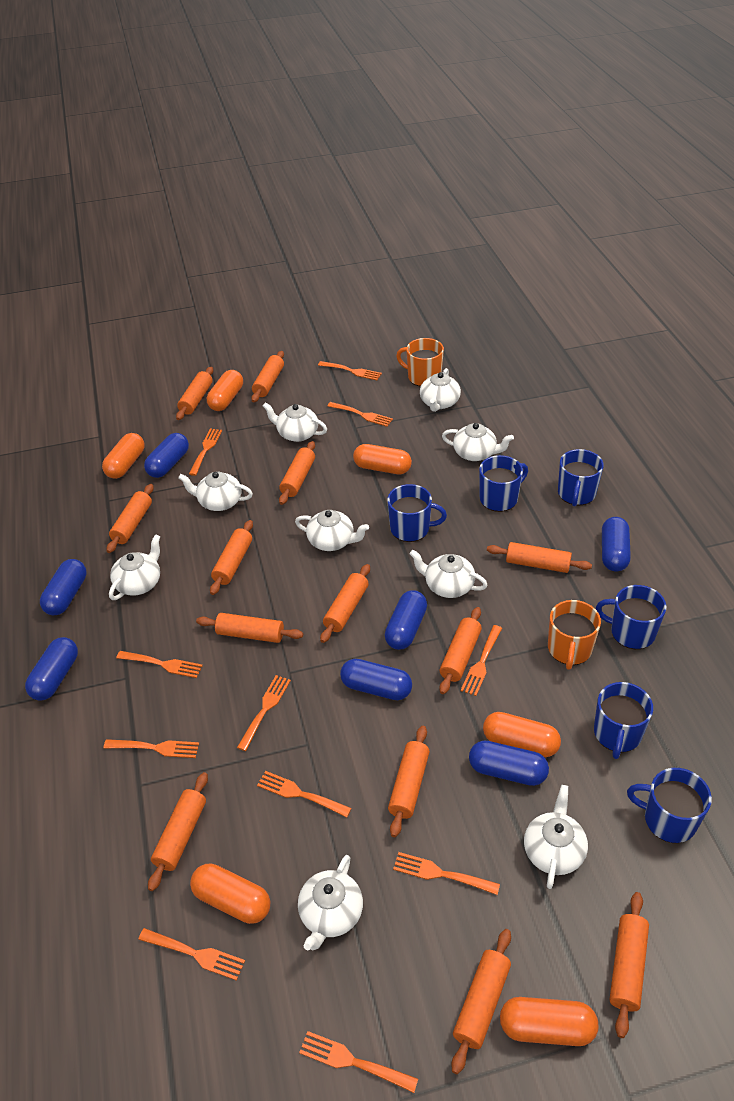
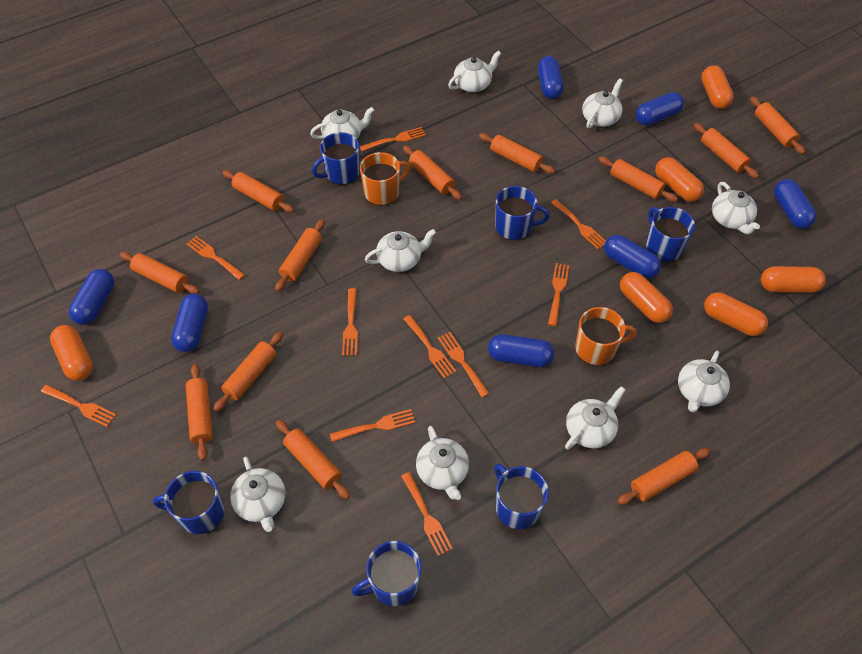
orange fork: [104,739,199,758] [116,651,203,678] [138,928,245,981] [189,429,222,476] [237,675,291,751] [257,771,352,817] [299,1031,418,1093] [318,361,382,380] [328,402,393,427] [393,852,500,895] [461,625,502,696] = 11 -> [41,385,117,427] [186,236,245,280] [330,409,415,442] [342,288,358,356] [360,127,426,151] [401,472,453,556] [403,315,456,378] [438,332,490,397] [548,263,569,326] [551,199,606,249] = 10
orange rolling pin: [106,484,154,553] [148,772,208,891] [176,367,213,420] [196,613,303,643] [210,520,253,595] [251,351,284,403] [279,441,315,505] [320,564,370,643] [388,726,430,837] [439,607,482,694] [451,929,511,1074] [487,542,592,573] [609,892,649,1038] = 13 -> [120,252,200,294] [186,364,213,461] [213,332,283,412] [222,170,294,213] [275,219,325,291] [276,420,350,499] [403,146,462,200] [479,133,555,174] [598,157,678,202] [617,448,710,505] [694,123,759,179] [750,97,805,154] = 12

